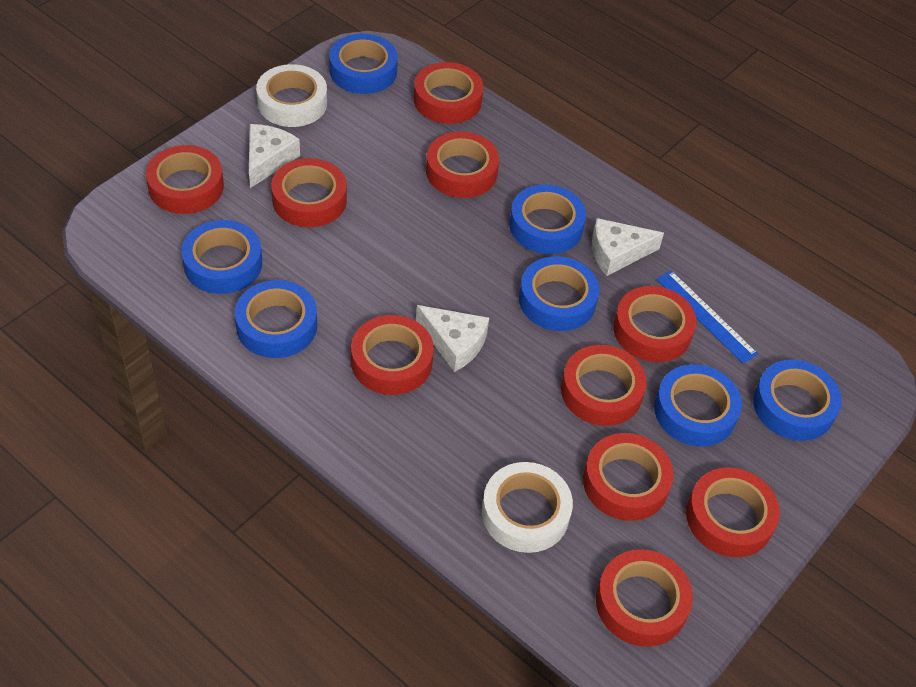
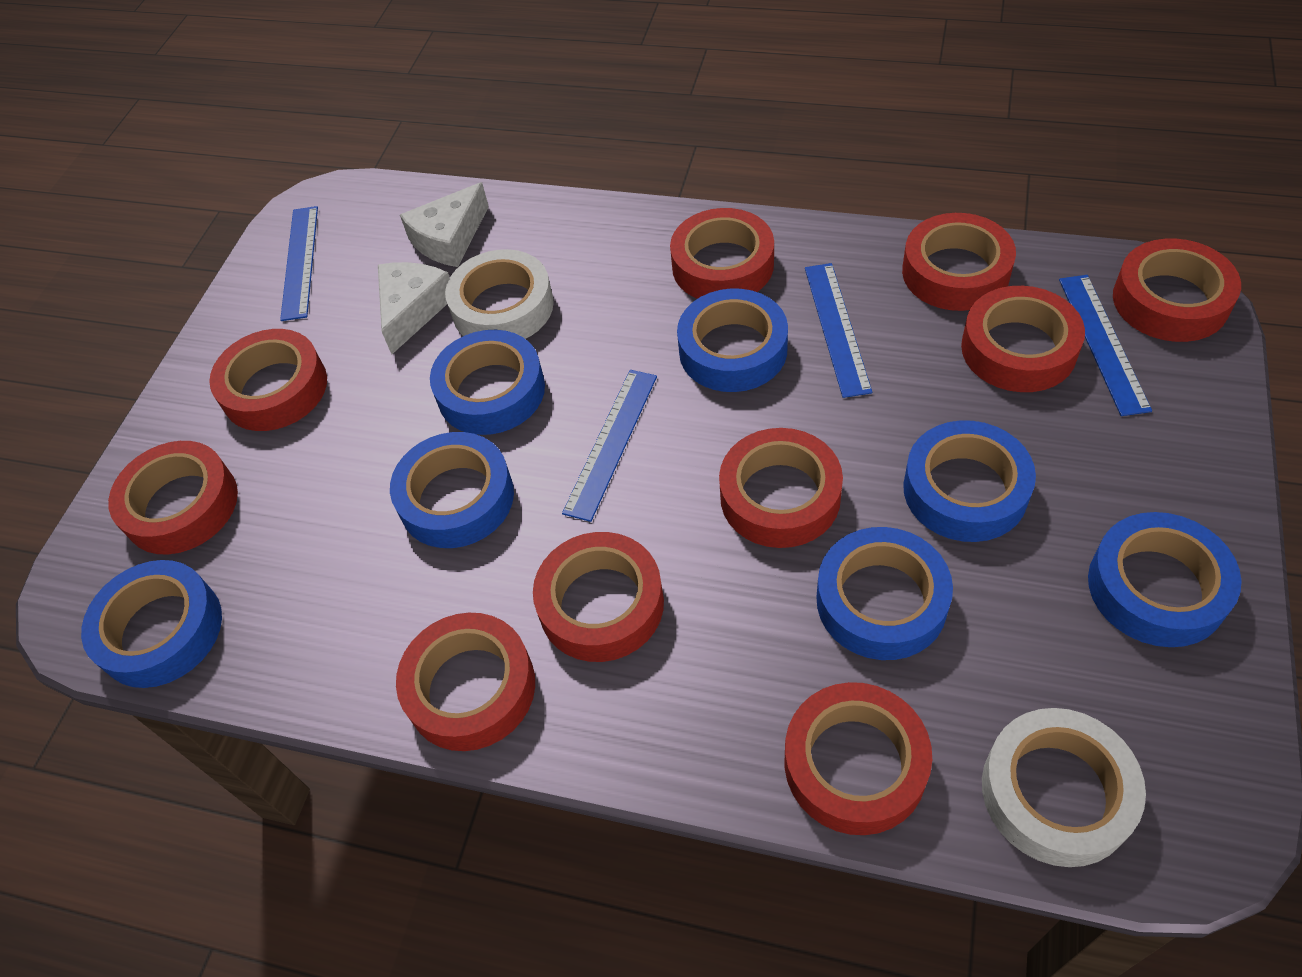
blue ruler: [657,271,758,363] = 1 -> [280,206,318,321] [562,370,657,522] [805,263,872,398] [1059,275,1152,416] = 4
white cheese: [249,124,300,188] [416,305,489,372] [592,218,664,276] = 3 -> [378,262,450,354] [400,182,489,267] = 2

